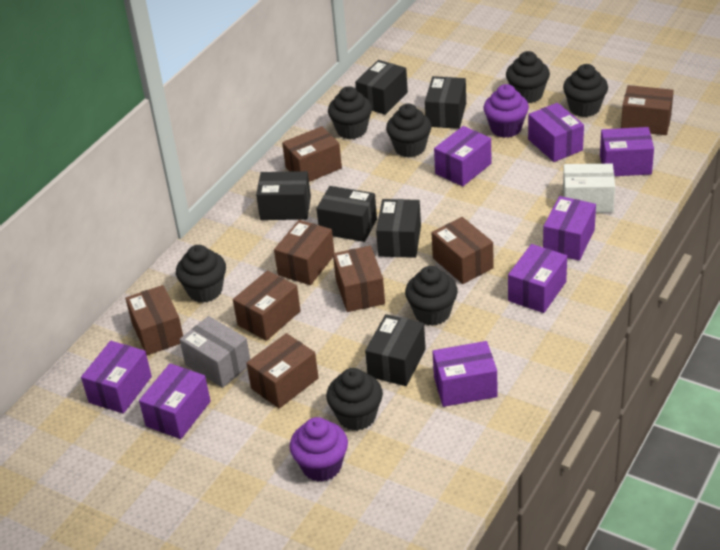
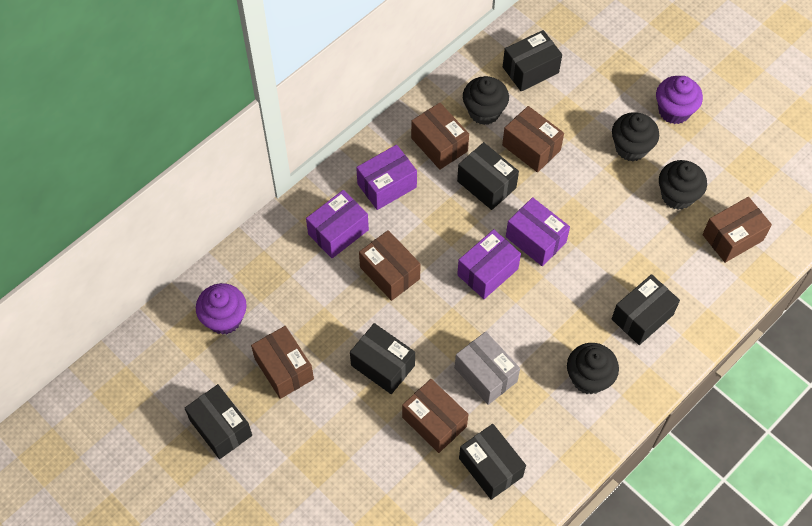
black cupcake: [176,245,226,303] [326,368,383,431] [328,86,372,139] [386,104,432,157] [405,266,458,326] [506,51,550,103] [563,64,608,117] = 7 -> [463,76,509,125] [567,343,619,395] [612,112,659,161] [659,160,707,210] = 4
brown box: [125,285,183,355] [233,270,301,341] [246,333,319,409] [274,220,335,285] [282,126,342,182] [333,246,385,312] [432,217,494,284] [621,85,674,135] = 8 -> [251,326,314,399] [359,230,421,301] [402,379,469,453] [411,103,469,170] [502,106,564,172] [702,197,772,263] = 6
purple box: [81,341,152,414] [139,363,211,439] [432,341,497,407] [434,126,491,187] [508,244,567,313] [528,103,584,162] [543,196,596,261] [600,127,654,176] = 8 -> [306,190,369,258] [356,145,417,210] [457,229,521,299] [506,197,570,266] = 4
white box: [563,164,615,213] = 1 -> none = 0

